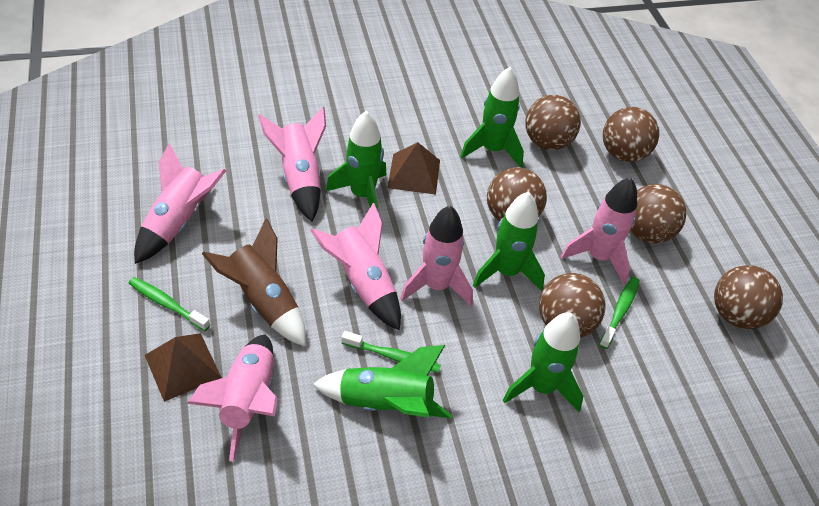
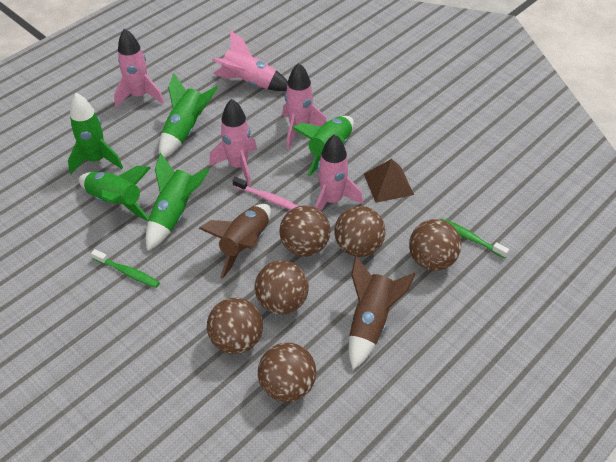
brown pyramid: [145,333,222,402] [388,142,440,195] = 2 -> [364,159,414,203] = 1
brown rocket: [202,218,306,347] = 1 -> [198,204,271,279] [349,256,415,369] = 2
green toothbrush: [129,277,210,331] [341,331,441,373] [599,277,640,349] = 3 -> [91,249,160,288] [440,218,509,258] = 2
pink rocket: [134,143,226,264] [187,335,277,461] [258,107,326,222] [310,202,401,331] [400,205,473,306] [561,177,637,285] = 6 -> [114,28,164,108] [209,99,257,186] [212,30,288,91] [282,63,327,149] [315,134,363,211] = 5
pink toothbrush: none = 0 -> [233,177,298,210] = 1

